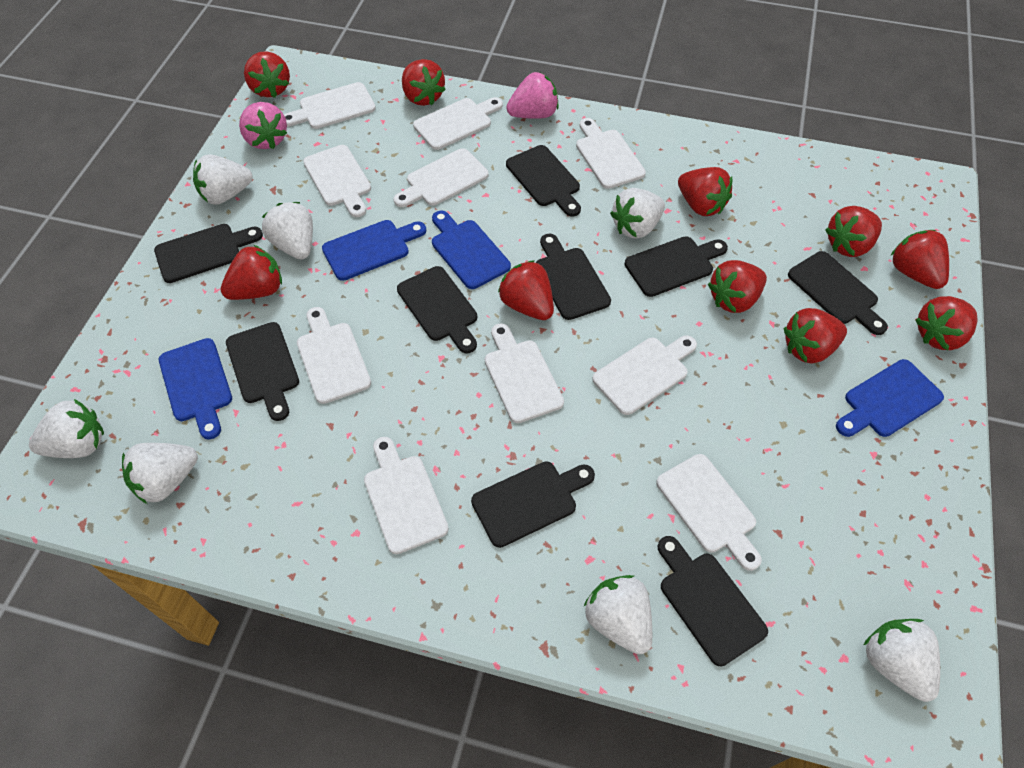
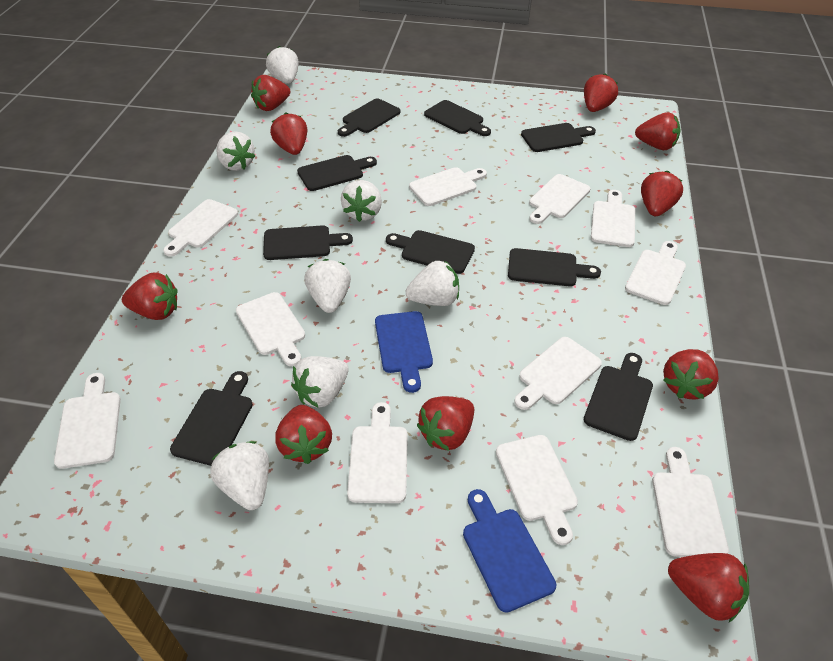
blue cutting board: [159,338,232,439] [322,220,426,281] [432,211,511,289] [836,359,944,437] = 4 -> [375,311,433,393] [463,489,556,613] = 2
pink strawberry: [239,102,287,149] [506,72,559,119] = 2 -> none = 0
white cutting board: [284,82,376,129] [297,307,371,404] [303,145,371,217] [364,437,449,554] [394,148,488,207] [413,97,503,150] [485,323,564,423] [576,118,646,189] [593,335,697,415] [656,454,762,571] = 10 -> [54,373,121,469] [163,199,238,257] [236,292,305,366] [347,402,408,503] [409,167,487,206] [496,435,578,545] [514,337,602,410] [529,174,590,224] [591,190,635,247] [625,241,686,305] [652,447,729,557] = 11

